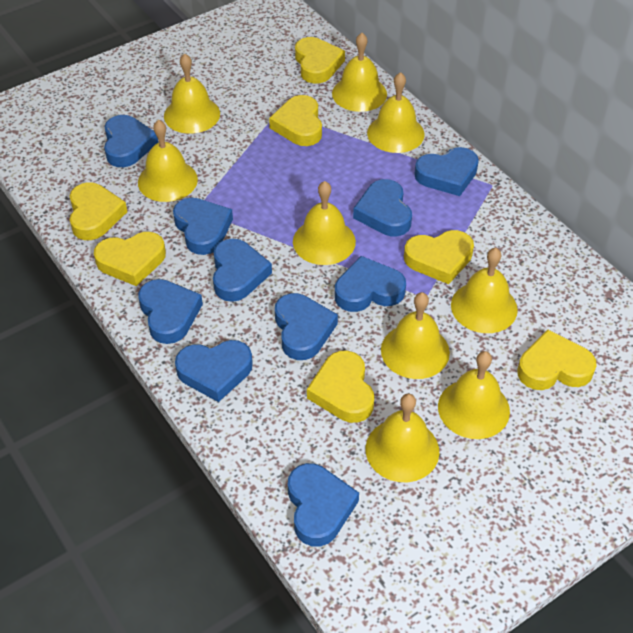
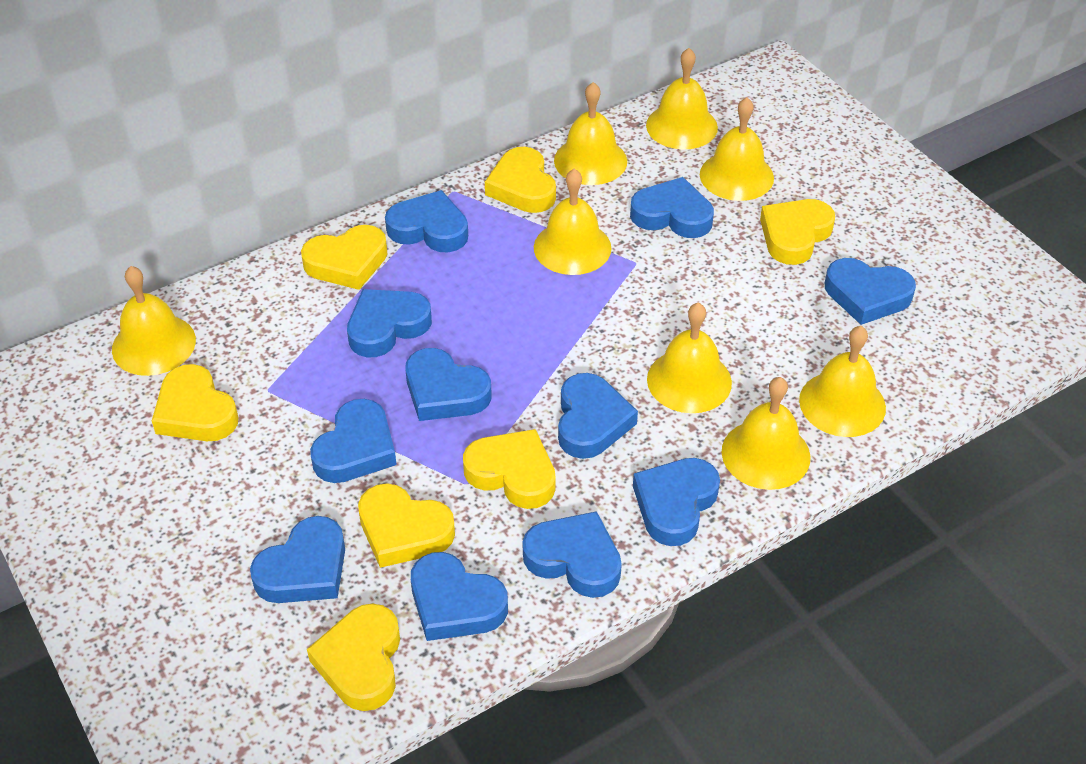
blue heart: [104,115,158,167] [138,279,203,344] [173,198,233,255] [175,340,253,402] [213,238,272,302] [275,293,338,360] [288,463,359,547] [335,256,406,312] [353,179,412,236] [414,147,479,196] = 10 -> [250,516,345,603] [310,399,397,483] [347,289,432,357] [385,190,468,252] [405,348,491,421] [411,552,508,641] [523,511,622,598] [558,373,638,459] [630,177,714,238] [633,458,720,546] [825,258,916,325] = 11
yellow bell: [138,119,198,202] [164,54,220,134] [293,181,356,265] [332,33,387,112] [366,394,439,482] [367,72,424,153] [381,292,450,379] [438,351,510,439] [451,248,518,333] = 9 -> [112,266,196,376] [534,169,612,275] [554,82,627,185] [646,48,718,149] [647,303,732,413] [700,97,774,201] [722,377,810,490] [799,326,886,437] = 8

